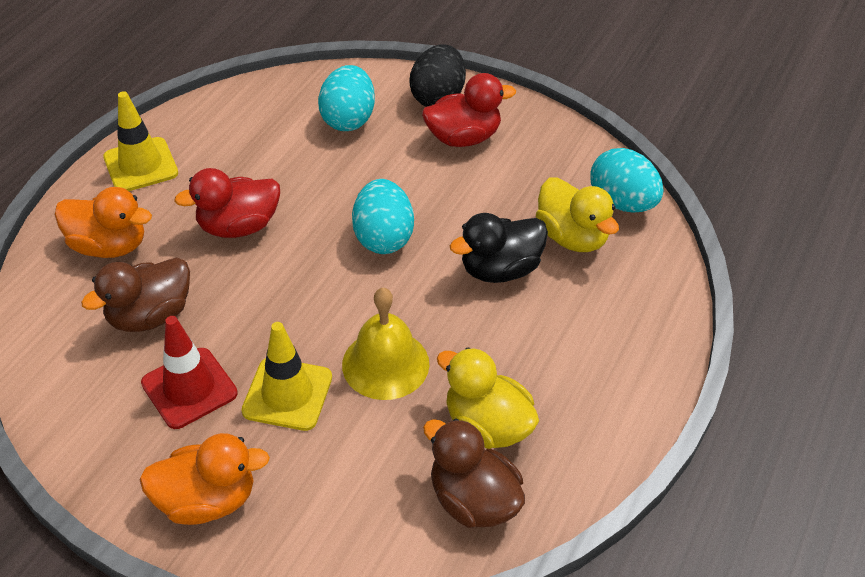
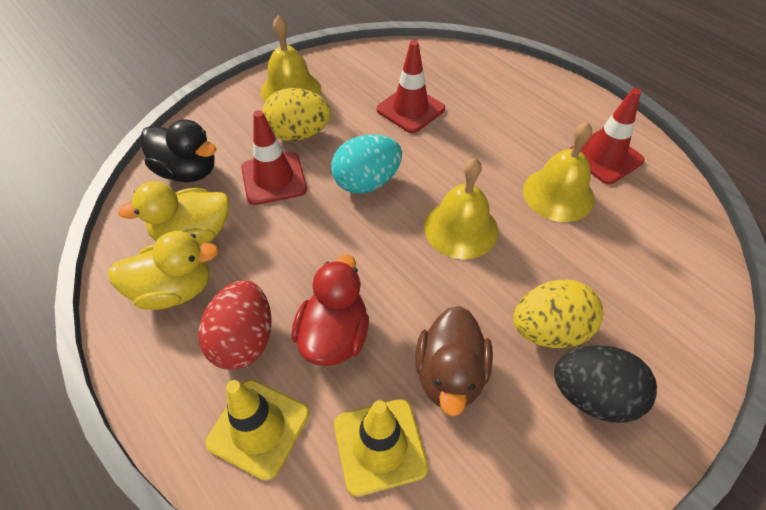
brown duck: [81,258,190,332] [423,419,525,528] = 2 -> [415,306,493,416] = 1
orange duck: [55,187,152,258] [139,433,270,525] = 2 -> none = 0
red duck: [174,168,280,238] [422,73,516,147] = 2 -> [291,254,369,366] = 1
red egg: none = 0 -> [198,280,272,370] = 1
red traffic cone: [141,316,238,429] = 1 -> [241,110,307,205] [376,40,445,133] [569,88,644,184] = 3
turquoise egg: [318,65,375,131] [352,179,414,254] [590,148,664,213] = 3 -> [331,135,402,194] = 1
yellow bell: [342,288,429,400] = 1 -> [261,15,321,102] [424,158,498,259] [523,122,595,222] = 3
yellow egg: none = 0 -> [262,88,331,141] [513,279,603,348] = 2

